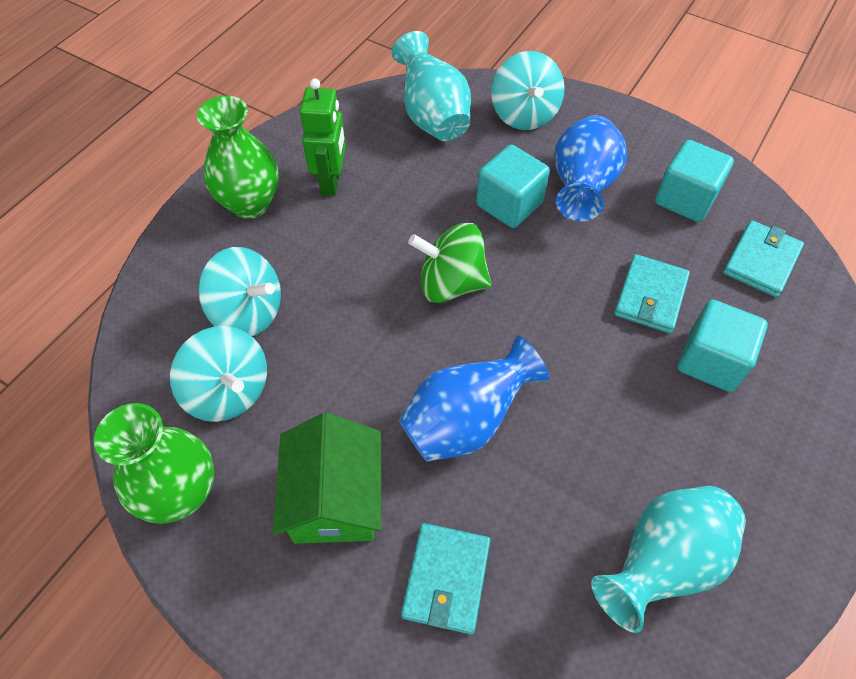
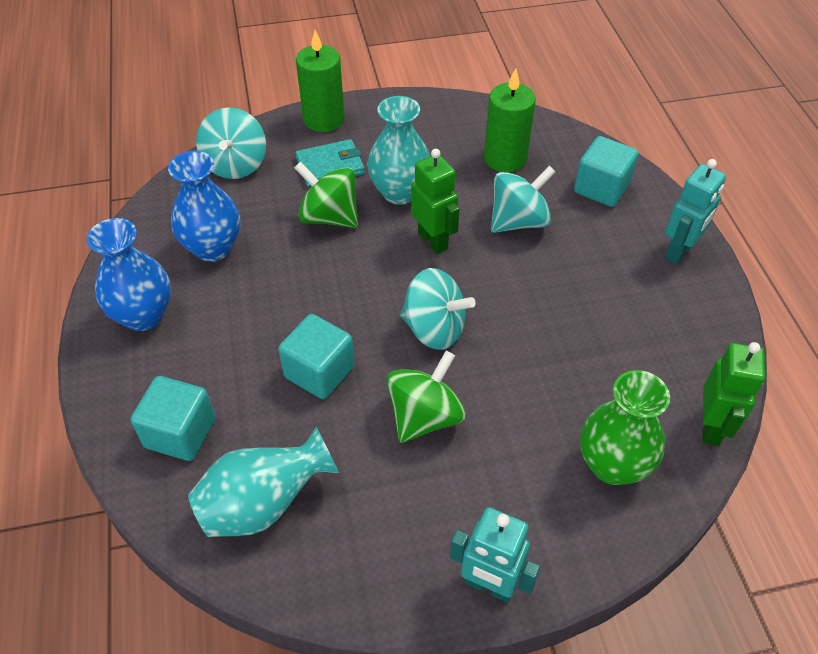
green candle: none = 0 -> [296,30,345,132] [484,68,536,172] = 2
green house: [273,413,381,544] = 1 -> none = 0
green robot: [300,78,346,196] = 1 -> [411,149,460,254] [702,342,765,446] = 2
green spinning top: [408,223,491,303] = 1 -> [294,161,358,228] [386,351,466,443] = 2
green vase: [94,403,215,524] [197,96,279,219] = 2 -> [580,370,670,485] = 1
turquoise robot: none = 0 -> [450,507,540,603] [665,159,726,264] = 2
turquoise wallet: [401,523,491,635] [614,254,690,333] [723,220,804,297] = 3 -> [295,139,365,187] = 1

